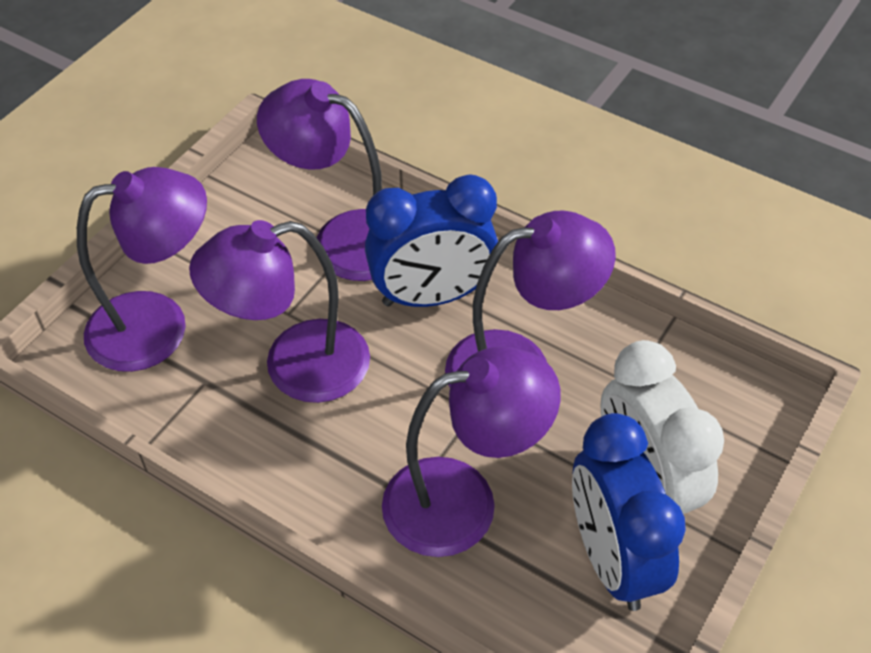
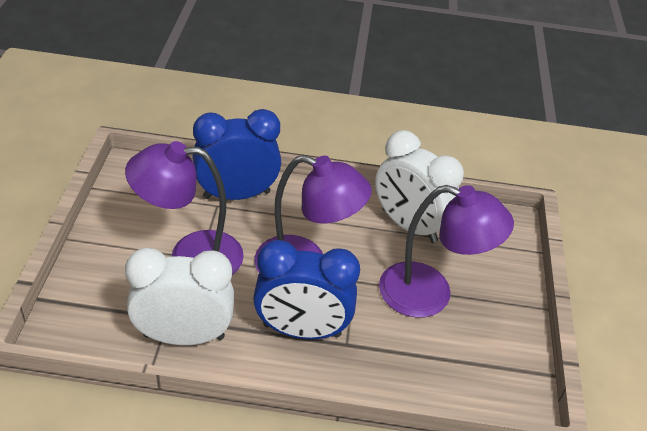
purple lamp: [77,167,207,372] [189,220,370,403] [257,79,382,281] [382,346,561,557] [445,211,616,387] = 5 -> [125,141,244,275] [255,155,372,273] [379,185,514,318] = 3
white clock: [600,340,724,514] = 1 -> [125,248,234,345] [375,130,464,243] = 2

